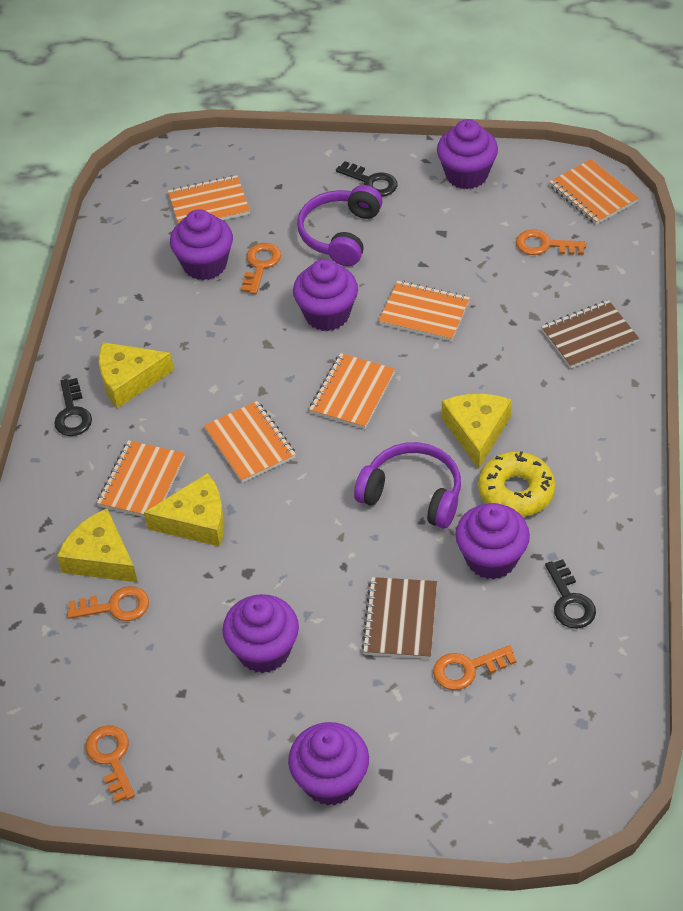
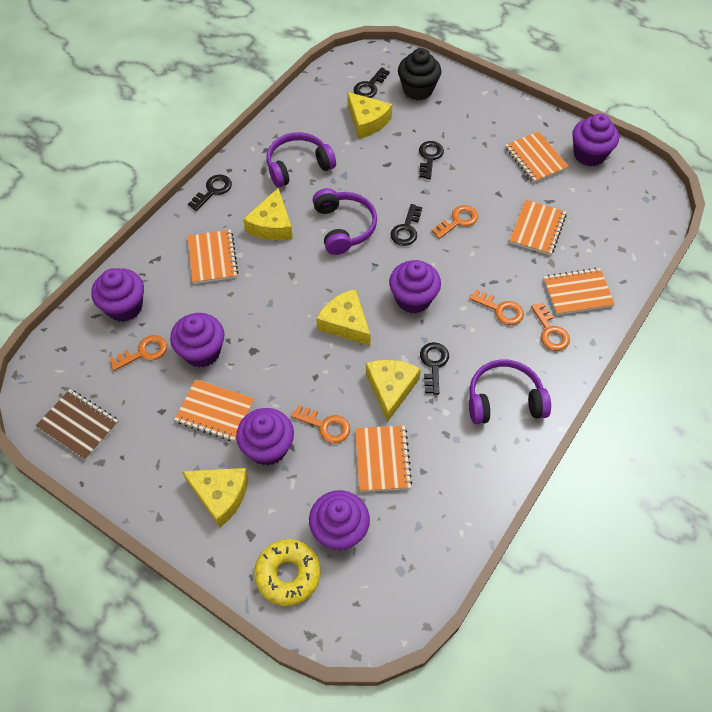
black cupcake: none = 0 -> [398,48,441,100] = 1
black key: [54,378,92,436] [336,161,397,197] [545,559,596,629] = 3 -> [188,175,232,211] [353,67,390,98] [390,204,422,246] [419,141,444,179] [420,342,449,395] = 5
brown notebook: [361,577,437,659] [541,300,639,369] = 2 -> [36,389,119,460] = 1
purple headphones: [297,185,383,266] [354,442,461,528] = 2 -> [267,132,336,188] [312,188,377,255] [469,359,551,424] = 3
yellow cheese: [57,508,138,582] [99,342,174,408] [144,473,224,547] [442,394,512,469] = 4 -> [182,468,248,527] [243,188,293,240] [316,289,371,346] [347,92,392,139] [366,360,421,422] = 5

